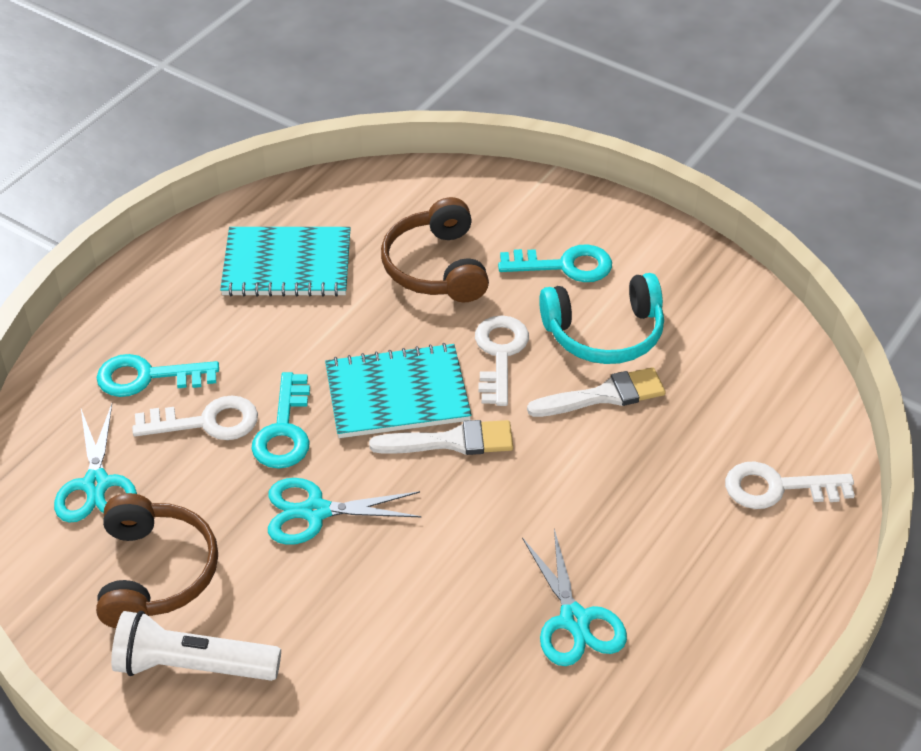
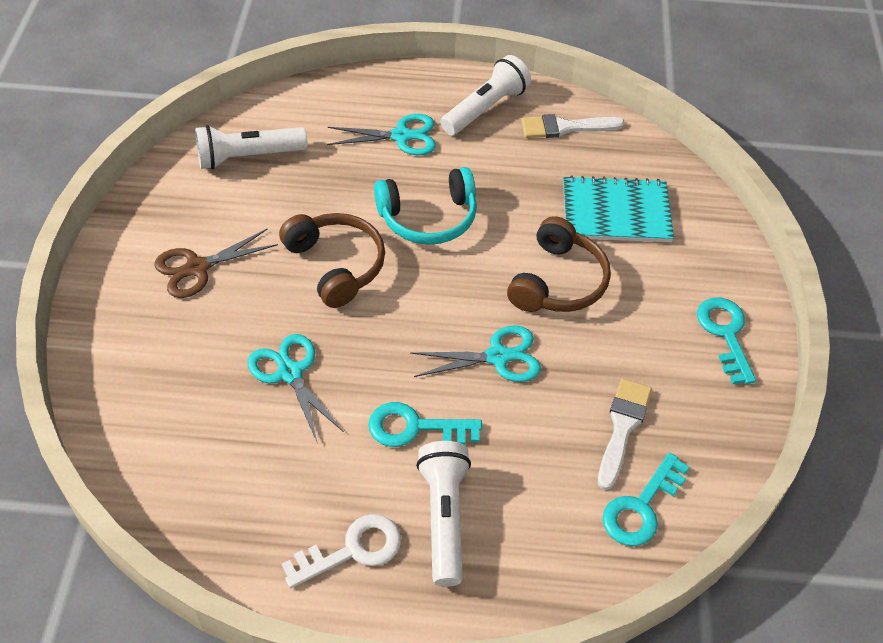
brown scissors: none = 0 -> [154,229,278,298] = 1
turquoise notebook: [220,227,351,297] [325,343,472,438] = 2 -> [563,175,674,242] = 1
white flashlight: [111,611,281,681] = 1 -> [195,125,308,169] [416,441,471,587] [440,55,531,135] = 3
white key: [132,395,258,440] [475,315,529,406] [725,461,855,509] = 3 -> [282,514,401,588] = 1

